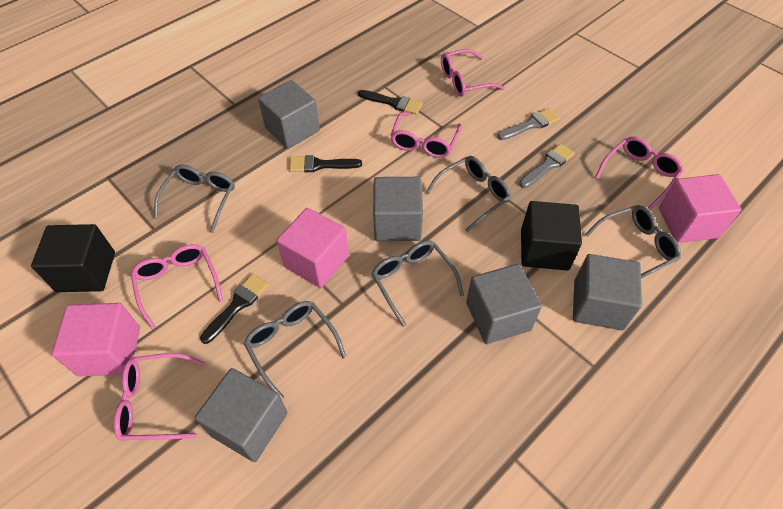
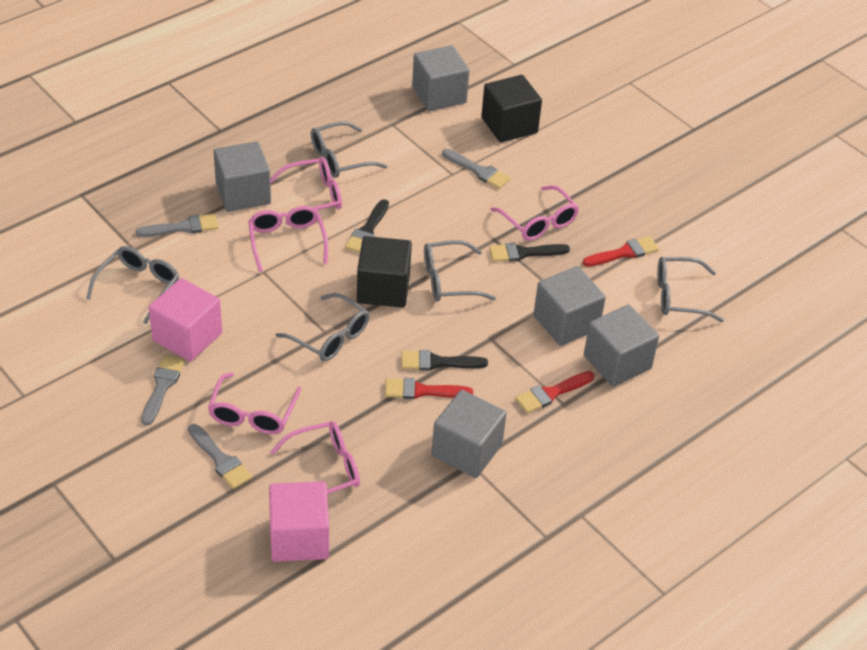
grey brush: [497,108,560,140] [519,144,575,188] = 2 -> [136,214,218,237] [141,355,185,426] [188,424,252,489] [442,149,510,189] = 4
pink cube: [52,303,140,377] [277,208,349,288] [659,174,741,243] = 3 -> [149,278,222,362] [269,481,329,562] = 2
red brush: none = 0 -> [385,378,473,399] [515,371,595,413] [583,236,659,267] = 3

